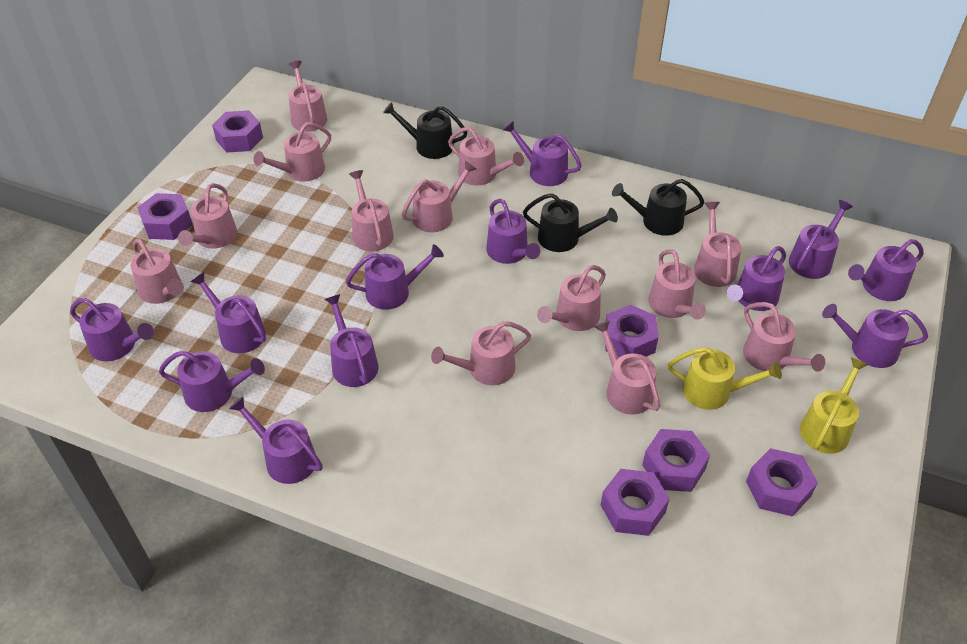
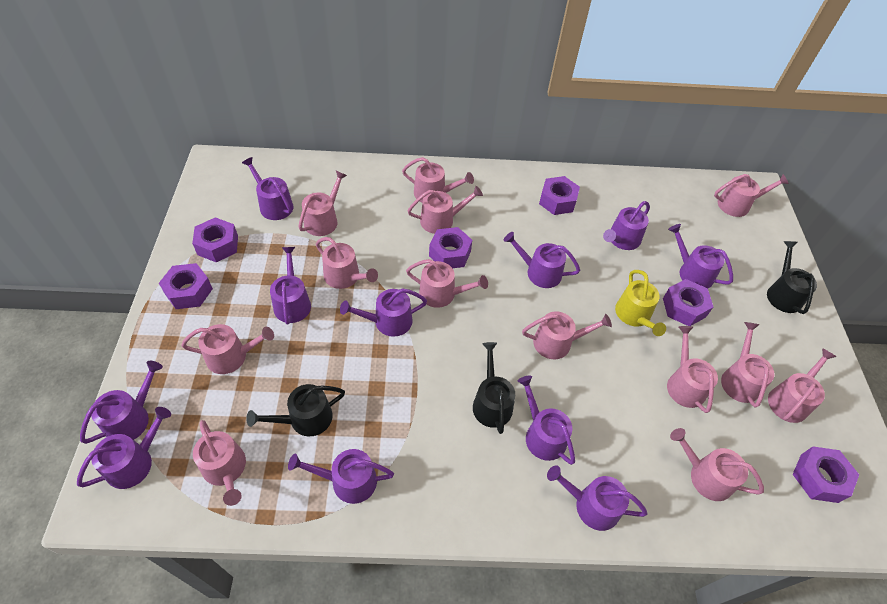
purple watering can: [70,298,154,361] [159,350,265,412] [191,272,266,353] [229,397,323,484] [324,294,378,387] [346,244,444,310] [486,199,540,264] [503,121,582,186] [727,246,786,311] [789,200,853,279] [822,304,928,368] [848,239,924,301] = 12 -> [77,407,171,489] [80,361,163,444] [242,157,293,220] [270,247,311,325] [288,449,394,504] [340,288,427,337] [504,232,580,288] [518,375,575,465] [547,465,648,531] [603,201,650,250] [668,224,733,288] = 11
yellow watering can: [668,347,782,410] [800,357,868,454] = 2 -> [615,270,666,336] = 1

